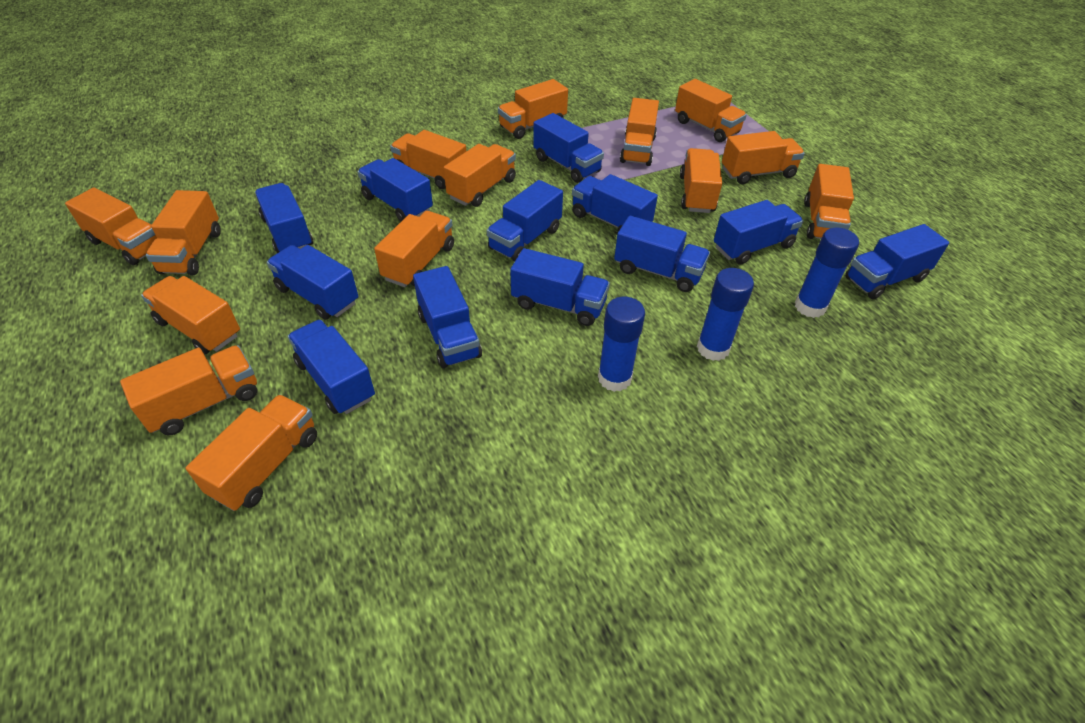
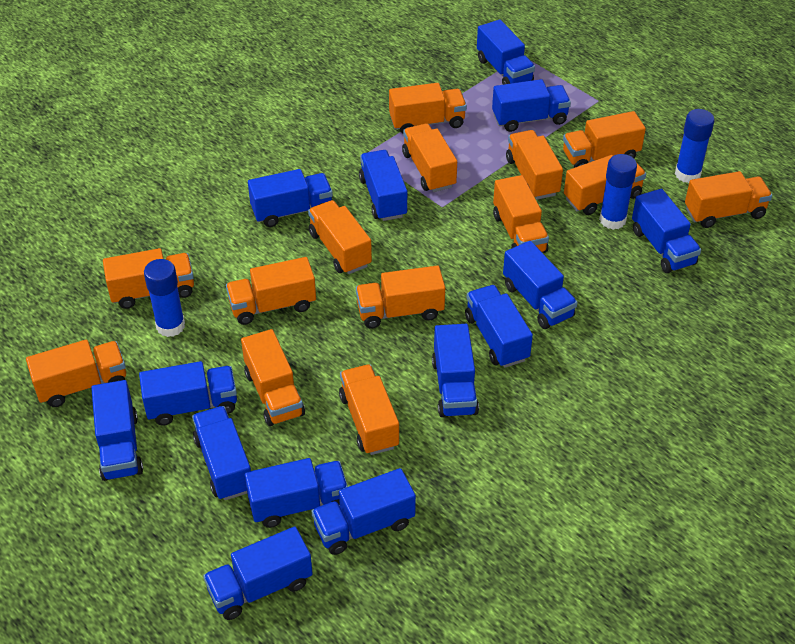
blue truck: [255,183,313,253] [267,245,358,320] [288,320,375,414] [357,158,433,221] [413,266,482,368] [487,180,563,262] [510,248,610,326] [533,113,604,183] [572,174,658,233] [614,216,710,292] [714,200,803,264] [845,224,949,299] = 12 -> [91,380,143,481] [139,361,237,426] [192,406,251,500] [203,527,313,620] [245,458,348,528] [248,169,333,227] [312,468,416,555] [359,150,408,221] [432,324,479,417] [465,285,533,368] [477,20,535,85] [492,79,571,132] [503,241,578,329] [632,189,701,273] = 14

